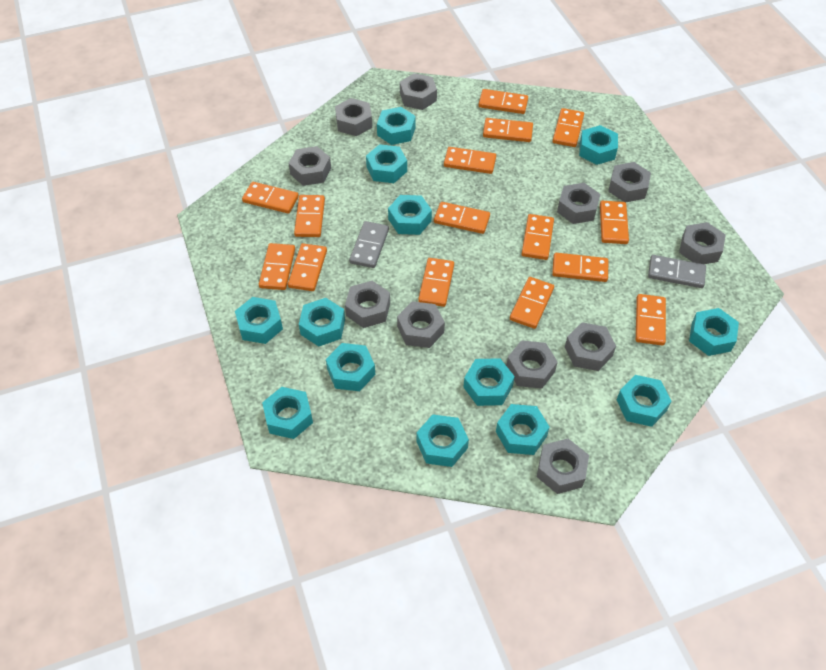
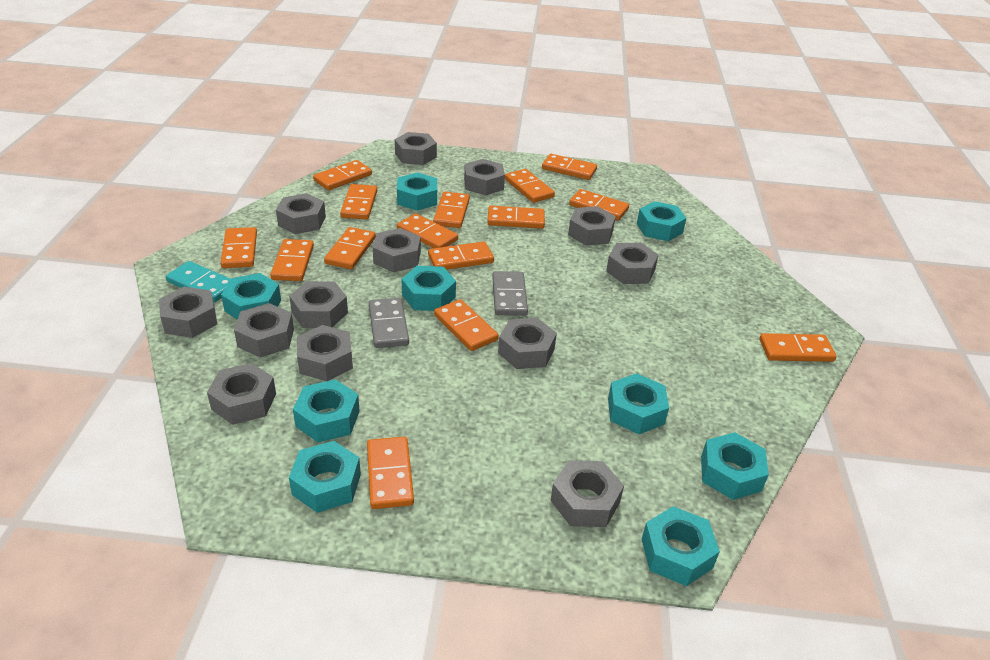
grey nut: [288,146,331,186] [335,98,372,136] [345,281,390,328] [397,301,445,348] [400,73,437,110] [506,340,558,389] [537,439,589,494] [557,183,600,224] [565,322,616,371] [608,162,651,202] [679,222,726,264] = 11 -> [159,287,217,338] [207,363,276,425] [234,303,294,358] [276,193,326,234] [289,281,348,328] [297,325,353,381] [373,228,421,272] [395,132,437,165] [464,159,505,195] [498,318,557,369] [550,460,624,527] [568,206,616,246] [606,243,658,284] = 13
turquoise domino: none = 0 -> [166,261,231,303] = 1
turquoise nut: [235,297,283,344] [262,387,313,439] [299,298,345,346] [326,343,375,391] [366,144,407,183] [377,107,416,145] [388,195,432,235] [416,415,469,467] [463,358,515,406] [496,404,550,455] [579,125,618,165] [617,375,672,427] [689,308,739,356] = 13 -> [221,273,281,320] [289,441,361,513] [293,379,360,442] [397,172,437,211] [401,266,456,311] [608,373,669,434] [637,201,687,241] [642,506,720,586] [701,432,769,500] = 9

